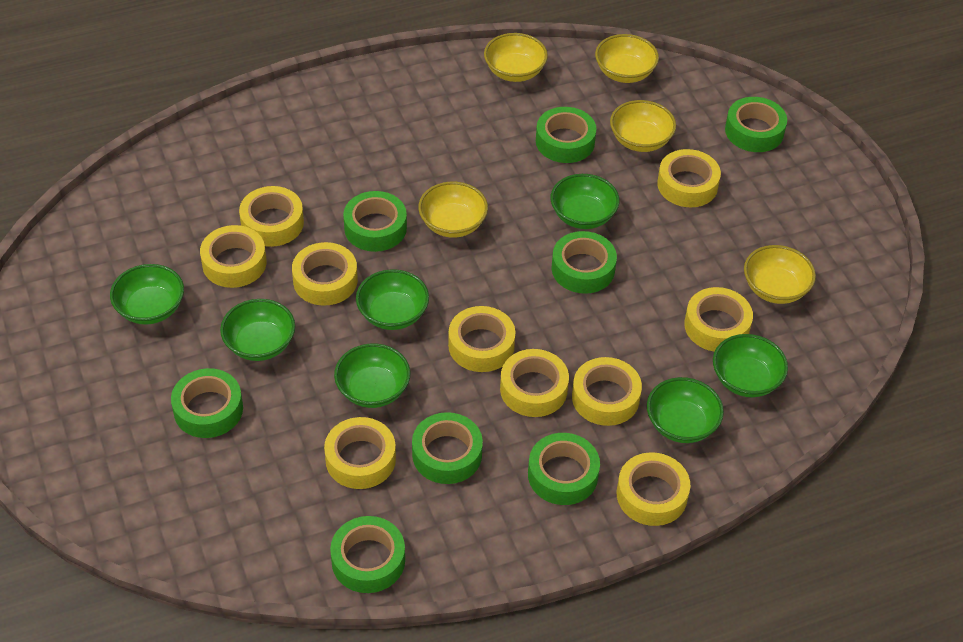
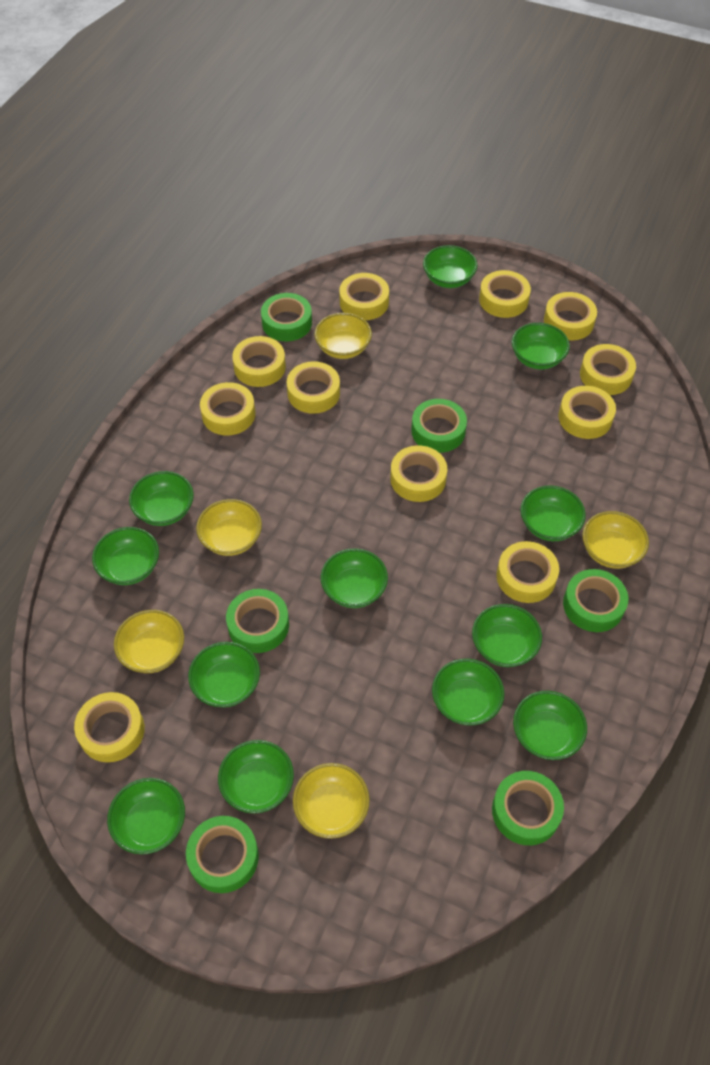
green bowl: [110,264,184,325] [220,299,295,361] [334,344,410,408] [356,269,429,330] [550,174,620,229] [647,377,724,443] [713,334,788,397] = 7 -> [92,527,159,585] [107,778,185,855] [129,471,194,526] [188,642,260,708] [218,740,294,814] [321,548,388,608] [423,245,477,288] [432,659,504,726] [472,604,542,667] [512,323,570,369] [513,691,587,760] [520,485,586,541] = 12
green tape: [171,368,243,438] [330,516,405,593] [343,191,407,252] [412,412,483,484] [528,433,600,505] [536,107,596,163] [552,231,617,294] [725,97,787,152] = 8 -> [186,816,259,893] [226,589,289,653] [261,293,312,341] [411,399,467,453] [492,771,564,845] [563,569,628,632] = 6
yellow tape: [200,225,266,288] [239,186,304,247] [292,242,358,306] [324,417,396,489] [448,306,515,372] [500,349,569,417] [572,357,642,426] [617,452,690,526] [657,149,721,207] [684,287,753,352] = 10 -> [74,692,145,762] [200,382,256,435] [232,336,286,387] [287,361,340,414] [339,273,389,320] [390,445,447,502] [479,270,531,318] [496,541,559,603] [544,292,597,340] [558,386,616,439] [580,344,636,395] = 11

